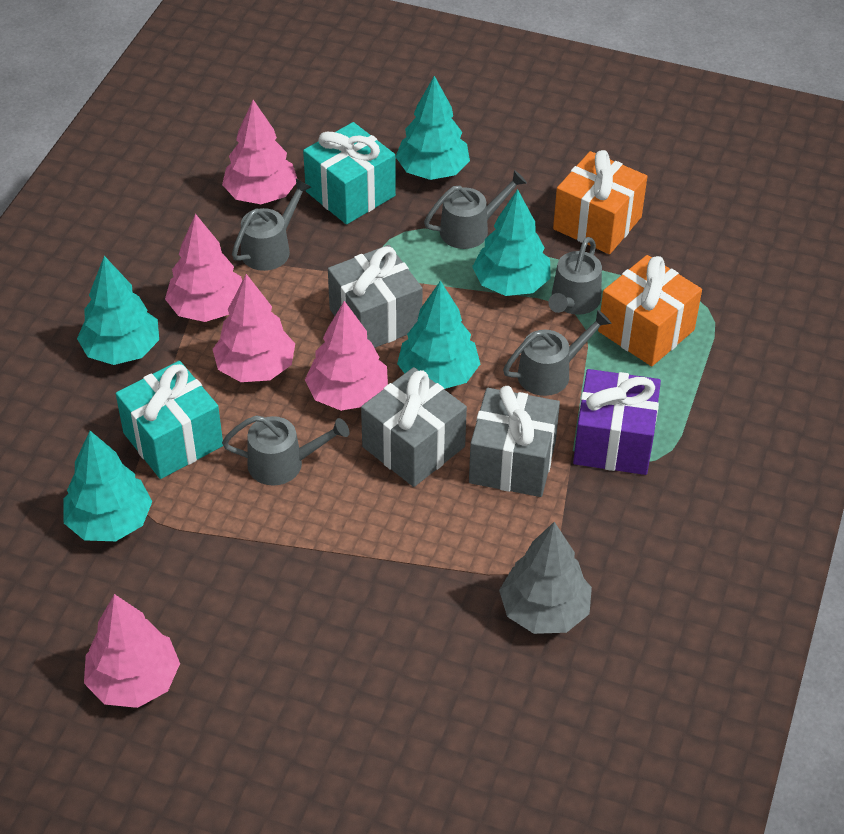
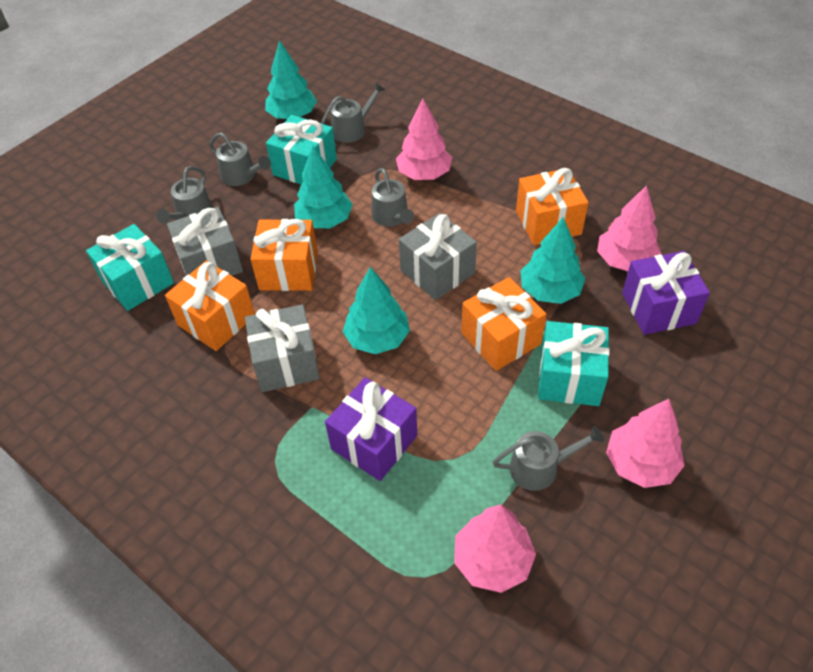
grey tree: [499,522,592,634] = 1 -> none = 0
orange gift: [553,150,648,254] [598,255,702,366] = 2 -> [165,261,255,351] [250,219,318,291] [461,277,546,371] [516,168,589,245] = 4
pink tree: [84,594,180,708] [165,214,242,322] [213,274,295,382] [222,100,297,204] [305,301,388,411] = 5 -> [396,99,452,180] [454,505,536,593] [597,185,662,271] [606,399,685,488] = 4
purple gift: [573,369,661,475] = 1 -> [325,377,417,481] [622,251,710,335] = 2
turquoise gift: [116,361,223,479] [303,122,396,225] = 2 -> [86,224,174,311] [266,115,337,184] [538,321,610,406] = 3
turquoise tree: [63,431,152,541] [77,256,159,365] [395,76,470,180] [397,281,480,389] [472,189,551,296] = 5 -> [265,40,317,119] [294,146,353,228] [343,267,410,354] [521,217,585,304] = 4

